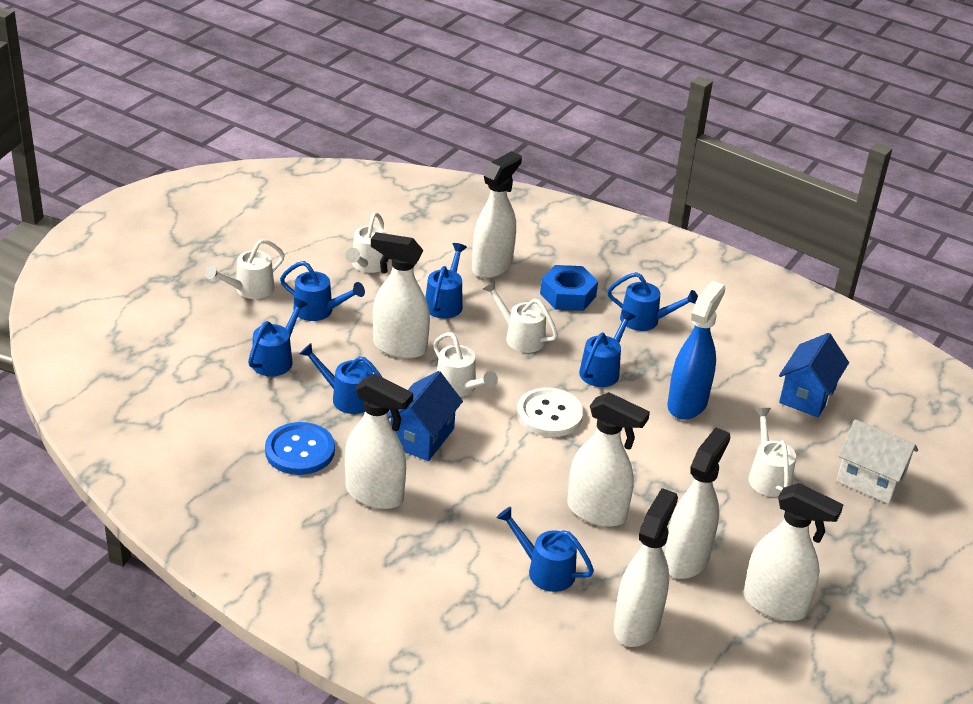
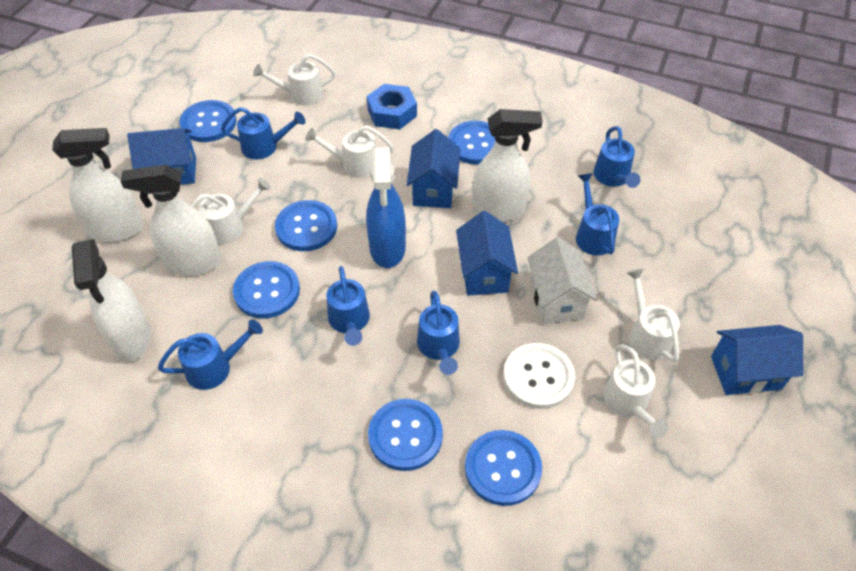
blue button: [265,422,335,475] = 1 -> [179,100,236,142] [233,261,300,318] [275,200,337,251] [368,399,443,471] [448,121,495,165] [465,430,542,506] = 6
blue house: [388,371,463,461] [779,333,849,417] = 2 -> [127,128,196,185] [407,129,461,208] [456,211,518,296] [711,325,803,395] = 4
blue watering can: [248,298,308,376] [280,261,365,321] [299,343,383,414] [425,243,467,319] [497,507,594,592] [579,310,636,387] [607,272,698,331] = 7 -> [158,320,263,390] [221,107,305,160] [327,266,370,346] [417,291,460,375] [576,173,619,256] [593,126,641,188] = 6
white spray bottle: [345,374,413,509] [371,232,430,359] [472,151,522,278] [567,392,650,527] [614,488,678,647] [665,427,730,579] [743,483,844,621] = 7 -> [52,128,144,242] [72,239,151,362] [120,164,221,276] [472,109,543,222] = 4

